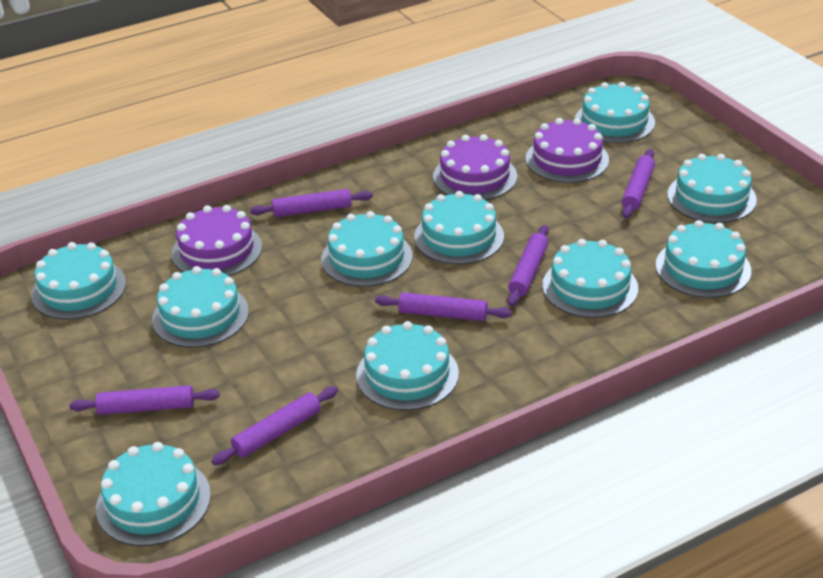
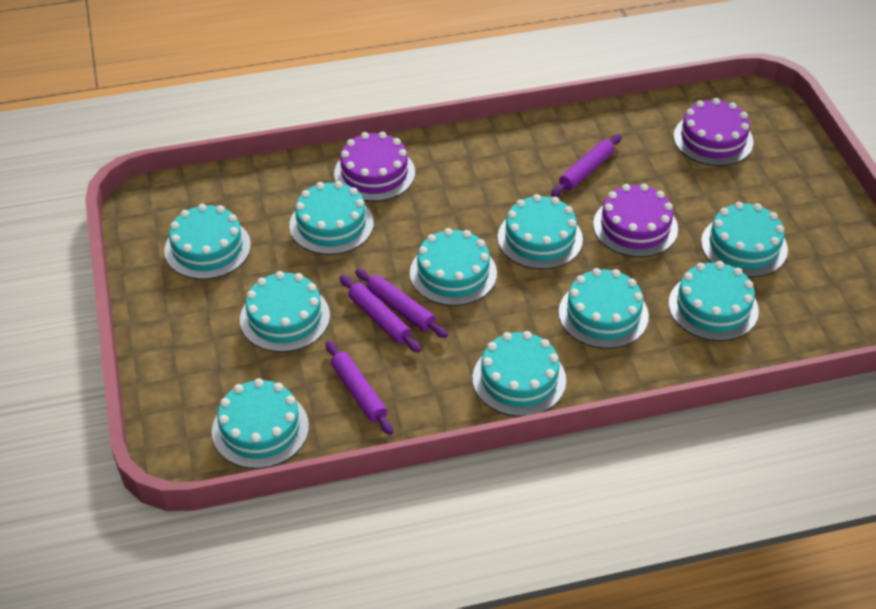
purple rolling pin: [69,385,220,415] [211,386,338,465] [250,189,373,217] [375,292,512,321] [507,225,549,306] [622,149,655,218] = 6 -> [326,341,393,435] [340,275,421,352] [355,269,448,338] [551,134,622,197] = 4

